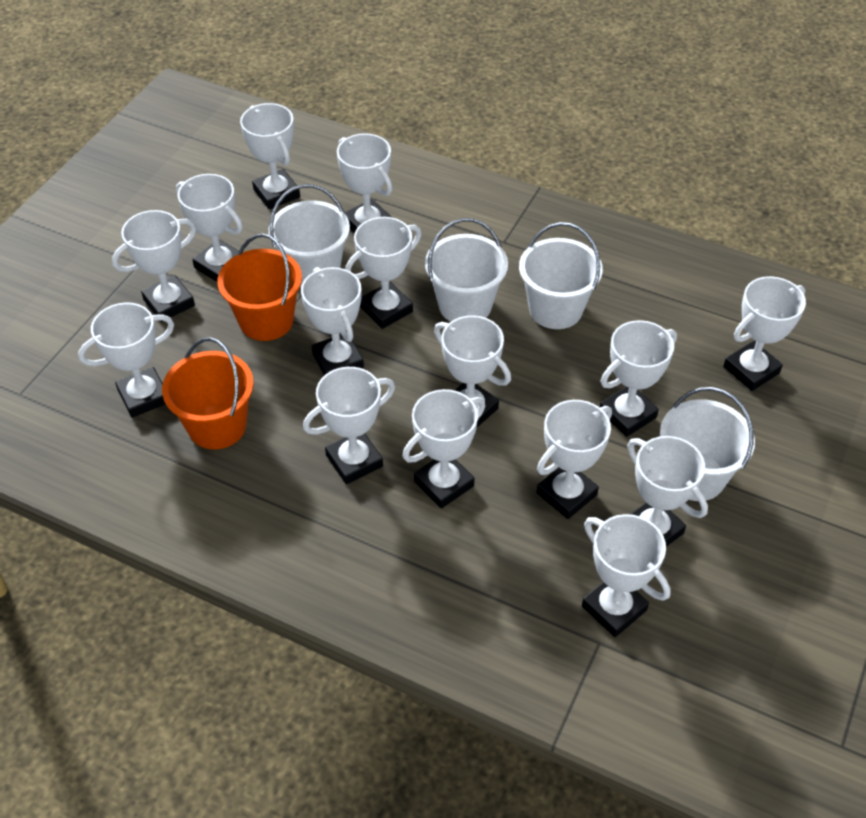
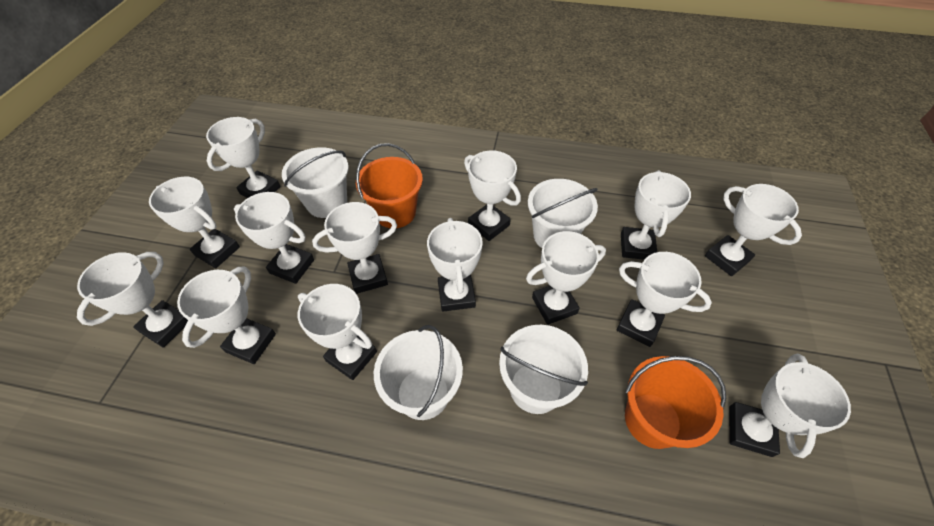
white trophy: [78,302,174,418] [112,210,196,322] [176,174,243,282] [240,103,300,209] [301,267,364,375] [303,367,395,484] [337,133,393,233] [346,217,422,329] [403,389,486,508] [434,315,511,427] [537,400,612,519] [582,514,671,637] [600,320,677,437] [627,436,708,547] [723,276,806,391] = 15 -> [77,252,188,348] [149,177,240,268] [177,267,276,364] [206,117,281,198] [234,192,314,284] [298,284,377,380] [312,202,397,294] [427,218,483,312] [464,151,521,241] [526,231,606,325] [617,252,712,347] [621,170,691,260] [705,184,802,276] [729,354,851,458] = 14

